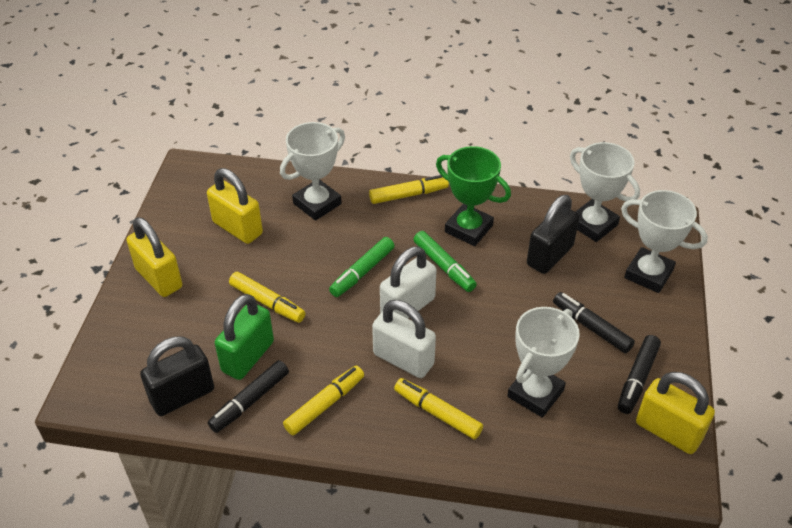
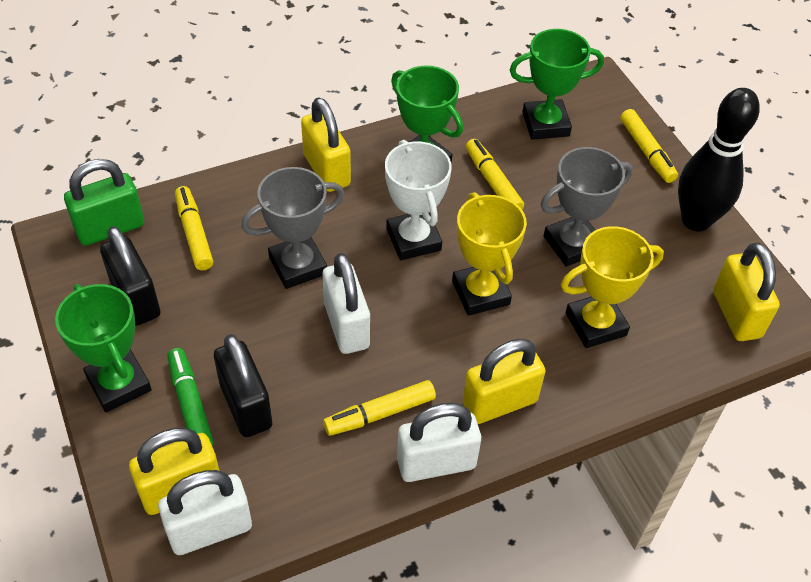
black bowling pin: none = 0 -> [678,88,760,232] = 1
black marker: [208,360,289,433] [553,292,635,353] [618,335,661,414] = 3 -> none = 0
green marker: [329,237,395,297] [413,231,477,292] = 2 -> [167,348,213,445] = 1
green trophy: [436,146,511,246] = 1 -> [55,284,152,412] [391,65,463,163] [510,29,604,140] = 3
grey trophy: none = 0 -> [241,167,344,289] [540,147,633,267] = 2
white padlock: [372,300,436,378] [380,246,437,318] = 2 -> [158,470,252,555] [323,253,370,354] [397,403,481,482] = 3
white trophy: [280,122,345,221] [507,307,580,418] [570,142,640,242] [621,190,708,293] = 4 -> [385,140,452,260] = 1
yellow padlock: [126,217,182,297] [207,168,263,244] [636,372,715,454] = 3 -> [129,428,219,515] [301,97,351,192] [463,339,546,424] [713,242,780,341] = 4
yellow trophy: none = 0 -> [452,192,527,316] [561,226,664,348] = 2

